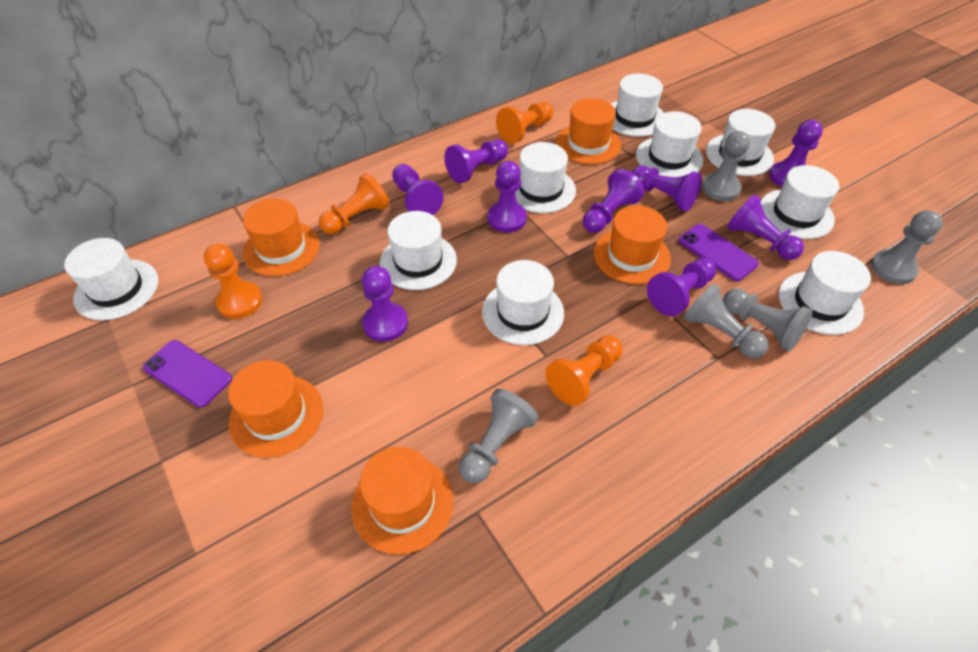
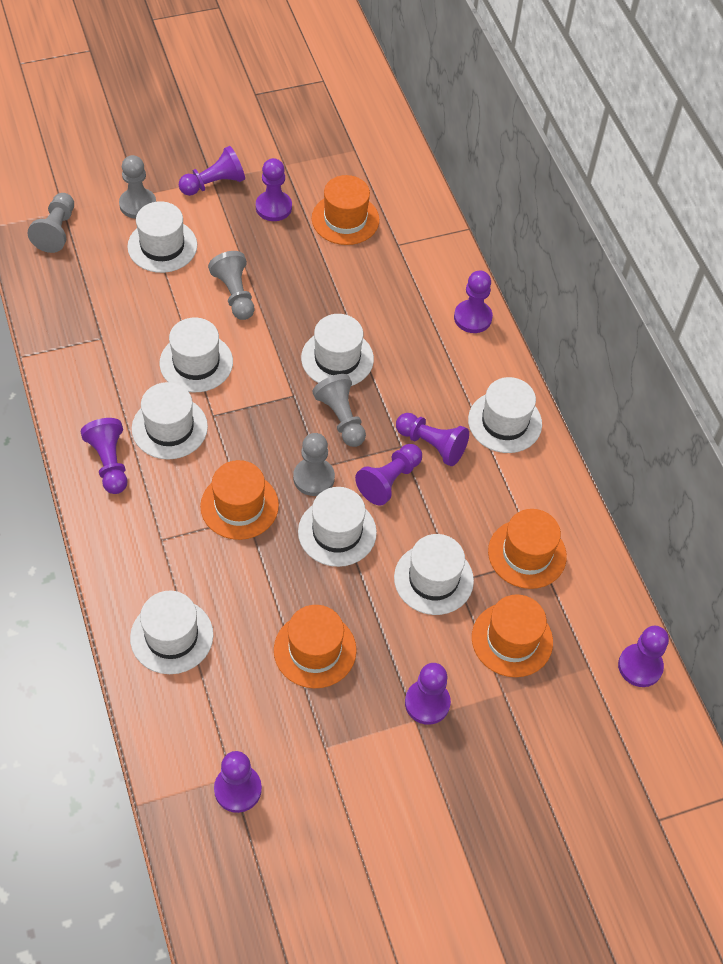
orange pawn: [204,243,262,319] [319,173,389,234] [496,102,553,144] [545,335,623,406] = 4 -> none = 0
purple phone: [143,340,232,408] [678,224,759,281] = 2 -> none = 0
white hat: [64,238,158,320] [380,211,457,290] [482,260,564,345] [515,142,576,213] [611,74,664,137] [636,111,703,177] [706,109,775,176] [761,165,839,239] [779,251,871,335] = 9 -> [127,201,197,273] [130,591,213,674] [132,382,208,459] [160,317,233,392] [298,487,377,567] [301,314,374,386] [394,534,474,615] [468,377,542,453] = 8

